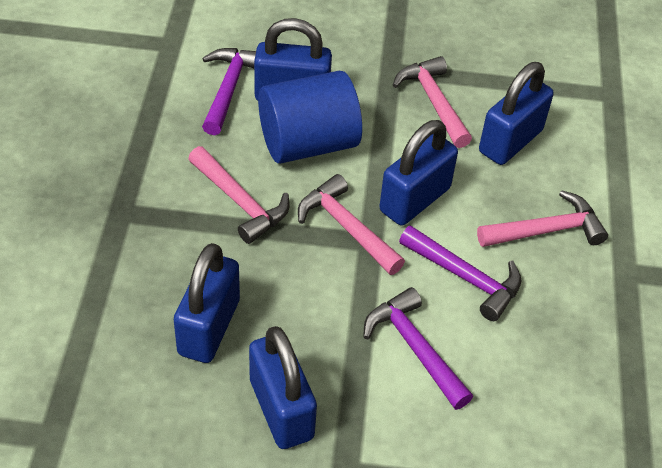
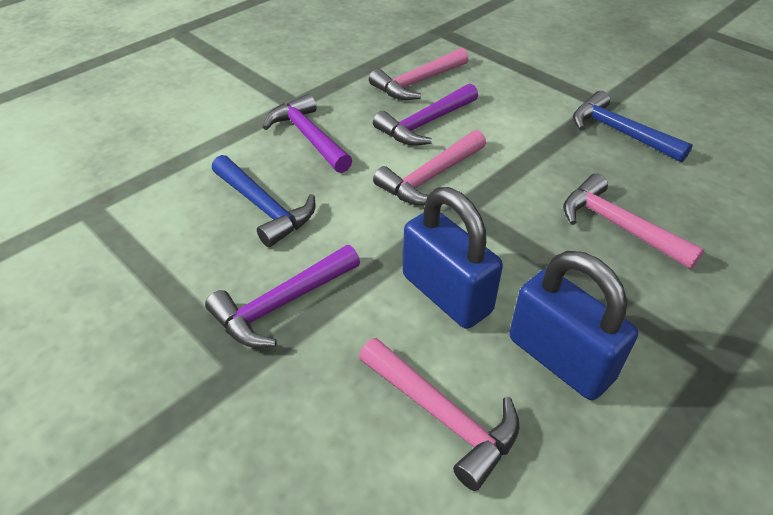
blue cylinder: [258,71,362,164] = 1 -> none = 0
blue hammer: none = 0 -> [212,155,315,247] [573,91,693,162] = 2
blue padlock: [174,243,240,363] [249,326,317,449] [254,18,332,101] [379,120,458,226] [479,62,554,165] = 5 -> [403,187,503,329] [509,251,638,400] = 2

